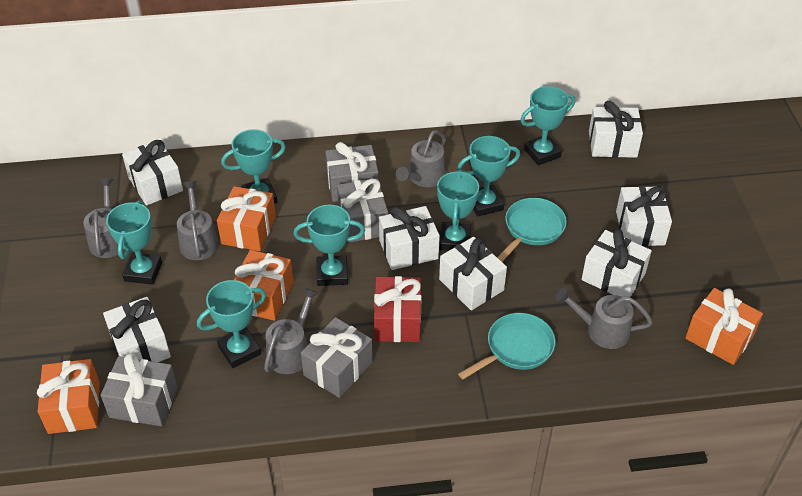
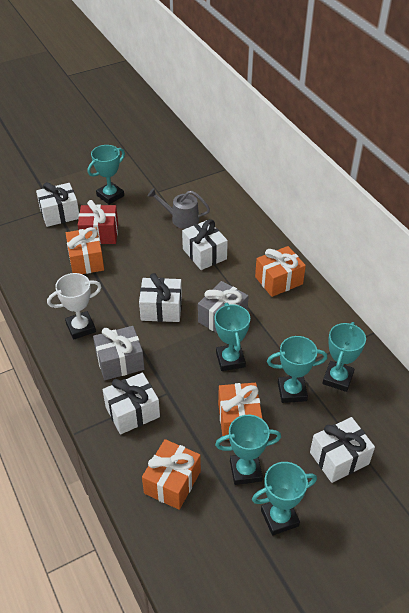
grey gift: [101,353,178,426] [301,317,373,398] [325,142,379,202] [337,178,388,243] = 4 -> [93,326,145,380] [198,281,249,333] = 2
grey watering can: [83,179,124,258] [177,181,219,260] [264,288,319,374] [396,130,446,187] [555,287,653,349] = 5 -> [148,188,210,229] = 1
turquoise pan: [458,313,556,379] [497,198,567,262] = 2 -> none = 0
turquoise trophy: [106,200,162,285] [197,280,266,368] [221,129,286,204] [293,205,365,286] [437,170,479,251] [457,136,520,217] [520,86,575,165] = 7 -> [87,145,125,204] [214,303,250,371] [215,415,281,485] [252,462,317,536] [267,336,327,403] [322,322,366,392] = 6
white gift: [103,297,171,362] [122,140,183,206] [379,206,440,270] [439,237,507,311] [582,229,652,297] [589,101,643,158] [616,186,672,246] = 7 -> [36,182,79,227] [103,372,160,434] [139,273,182,322] [182,219,228,270] [310,417,375,483] = 5
white trophy: none = 0 -> [47,273,101,340] = 1

